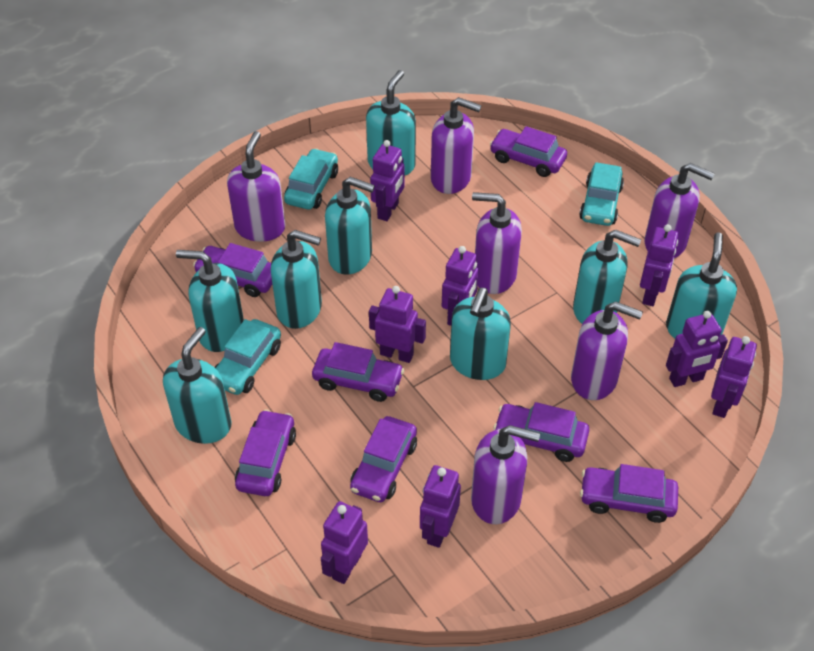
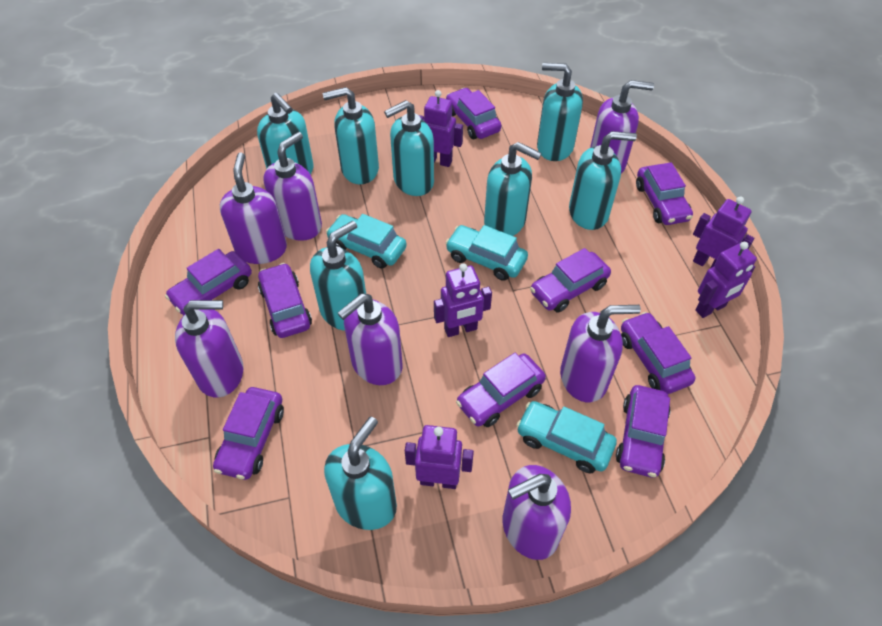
purple car: [193,243,272,297] [235,409,296,496] [312,342,404,402] [350,416,417,502] [489,126,567,177] [493,402,589,462] [580,464,678,523] = 7 -> [165,249,252,315] [213,387,284,480] [258,263,312,338] [446,88,501,139] [456,353,546,427] [530,248,611,313] [616,385,671,478] [621,312,695,394] [636,162,693,225] = 9
purple robot: [321,501,368,584] [369,286,426,363] [370,140,404,221] [420,465,461,548] [442,246,479,326] [640,224,678,306] [666,311,728,387] [711,336,757,418] = 8 -> [405,425,474,489] [419,90,463,167] [434,263,492,337] [693,197,754,268] [695,242,757,318] = 5
purple soap dispenser: [227,131,285,242] [431,97,482,194] [471,425,540,524] [472,192,522,294] [571,302,643,400] [644,163,715,258] = 6 -> [175,300,244,398] [220,152,287,264] [264,132,322,241] [338,293,403,385] [503,465,571,560] [560,305,641,402] [590,80,654,173] = 7

